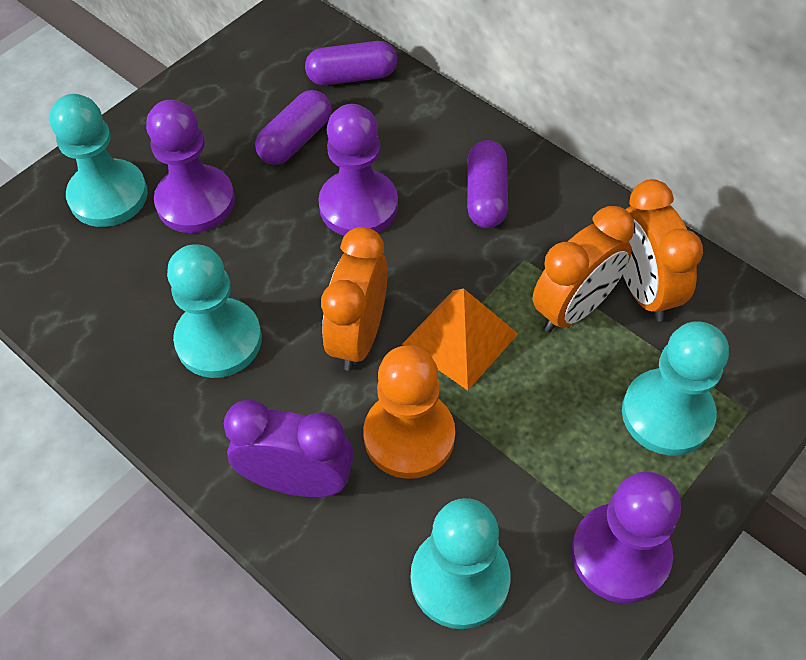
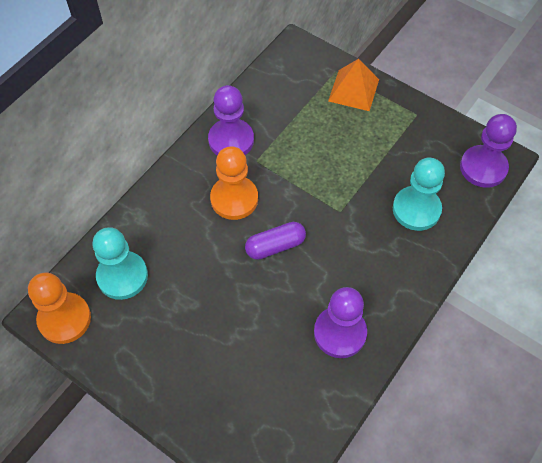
orange clock: [321,227,388,371] [532,206,634,332] [623,179,703,321] = 3 -> none = 0
orange pawn: [363,345,455,479] = 1 -> [28,272,91,344] [210,147,258,220] = 2
purple capsule: [255,90,331,165] [305,41,397,85] [467,140,508,228] = 3 -> [245,222,306,260] = 1
purple clock: [224,400,354,497] = 1 -> none = 0
turquoise pawn: [50,94,148,227] [167,244,262,378] [411,498,511,629] [622,321,729,456] = 4 -> [93,227,148,300] [393,158,445,231] = 2

